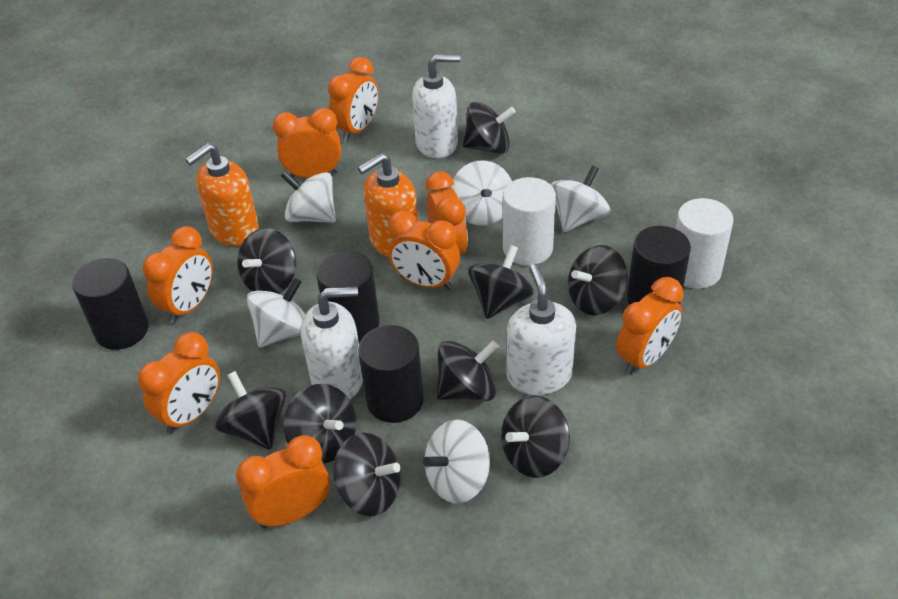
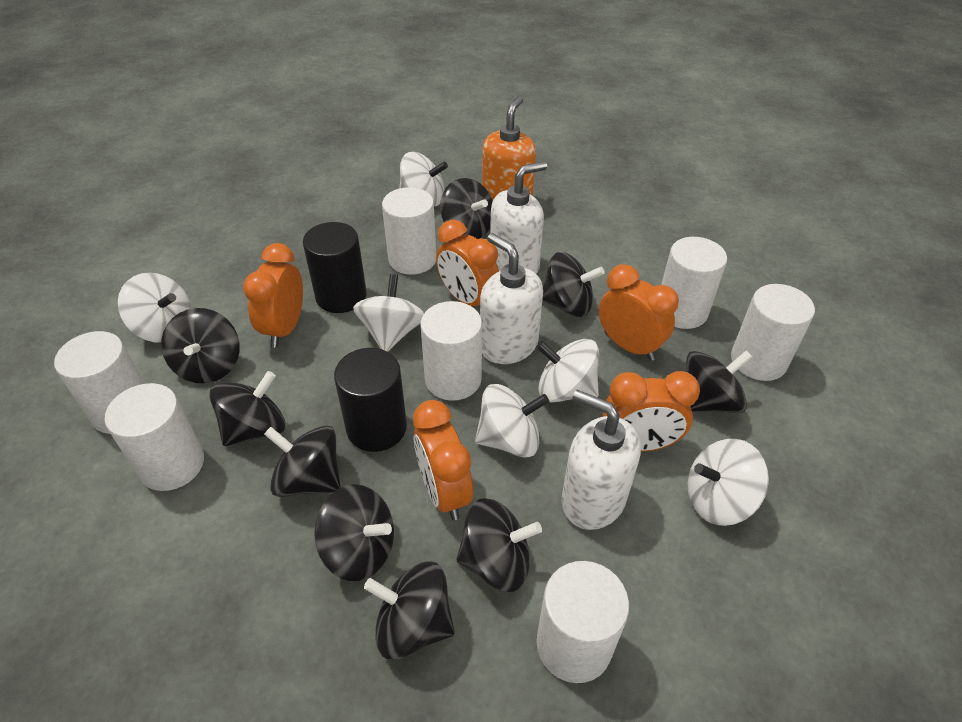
black cylinder: [72,258,149,350] [316,251,380,342] [358,325,424,423] [627,226,691,305] = 4 -> [303,222,367,313] [334,348,407,452] = 2
orange clock: [138,332,220,434] [143,226,213,324] [236,435,330,528] [273,108,341,178] [328,57,378,142] [388,210,460,290] [426,172,468,255] [616,277,684,375] = 8 -> [243,243,303,347] [413,400,473,520] [436,220,499,306] [599,264,679,361] [603,371,700,452] = 5
orange soap dispenser: [185,143,259,246] [358,153,418,257] = 2 -> [482,96,536,200] = 1
white cylinder: [503,177,556,265] [675,198,734,289] = 2 -> [54,331,144,434] [105,383,204,491] [382,187,436,275] [420,301,482,401] [536,561,629,683] [661,237,727,329] [731,284,815,381] = 7
white spinning top: [247,278,306,347] [281,171,336,223] [423,420,490,503] [451,160,512,226] [551,165,610,232] = 5 -> [118,273,191,343] [353,274,424,352] [400,152,448,206] [475,384,549,458] [536,339,599,402] [688,439,769,526] = 6

